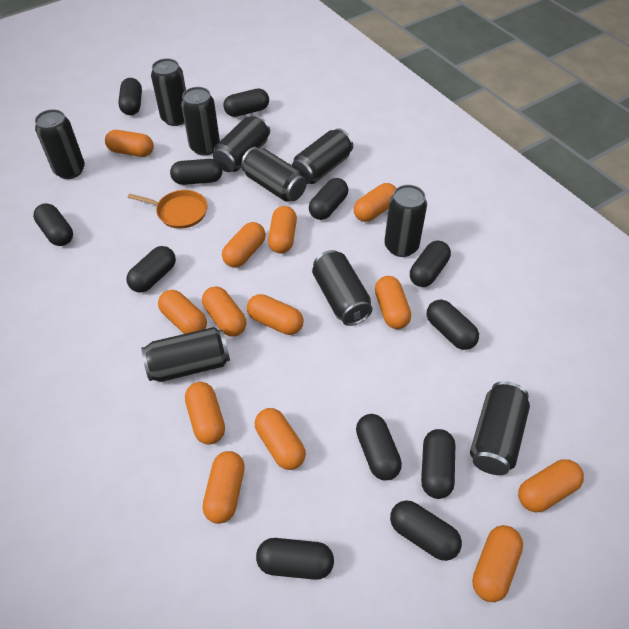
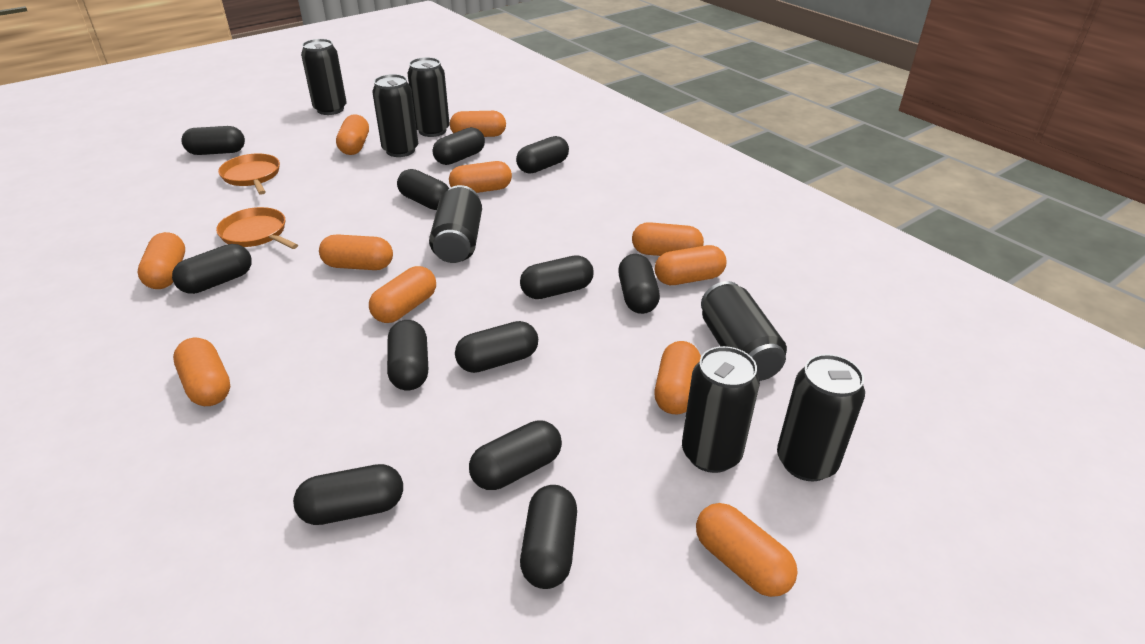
black can: [35,109,85,179] [141,327,230,382] [151,58,186,126] [181,87,220,156] [213,115,270,172] [241,147,307,202] [292,128,353,184] [312,250,373,326] [384,185,427,257] [470,381,530,475] = 10 -> [301,39,347,115] [372,74,418,157] [407,57,450,137] [429,185,482,263] [682,346,760,473] [701,281,787,381] [777,354,865,481] = 7
orange capsule: [105,130,154,157] [158,290,207,334] [185,382,225,445] [202,286,246,336] [203,451,245,524] [222,222,266,267] [247,294,304,335] [255,408,306,470] [268,206,297,253] [354,183,397,222] [375,276,411,329] [472,525,523,602] [518,459,584,512] = 13 -> [137,232,185,289] [173,338,231,406] [319,234,393,270] [336,114,369,155] [369,266,436,323] [449,161,512,193] [450,111,506,137] [632,222,704,256] [655,245,727,285] [655,341,701,414] [696,503,798,597] = 11
orange pan: [127,190,207,229] = 1 -> [216,207,298,249] [218,153,280,195] = 2

